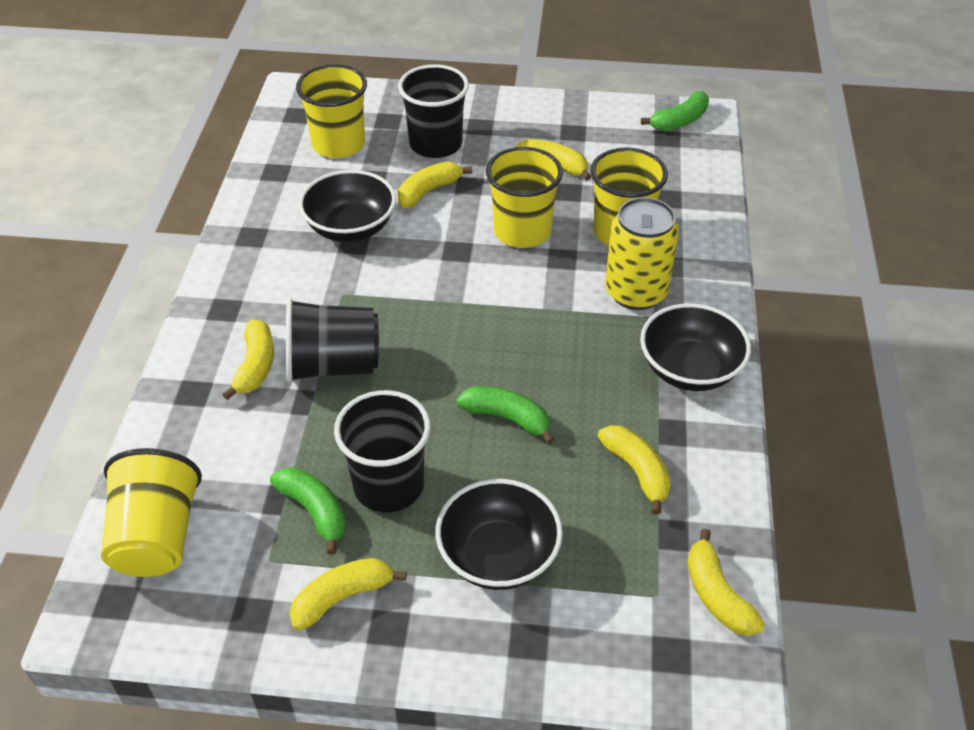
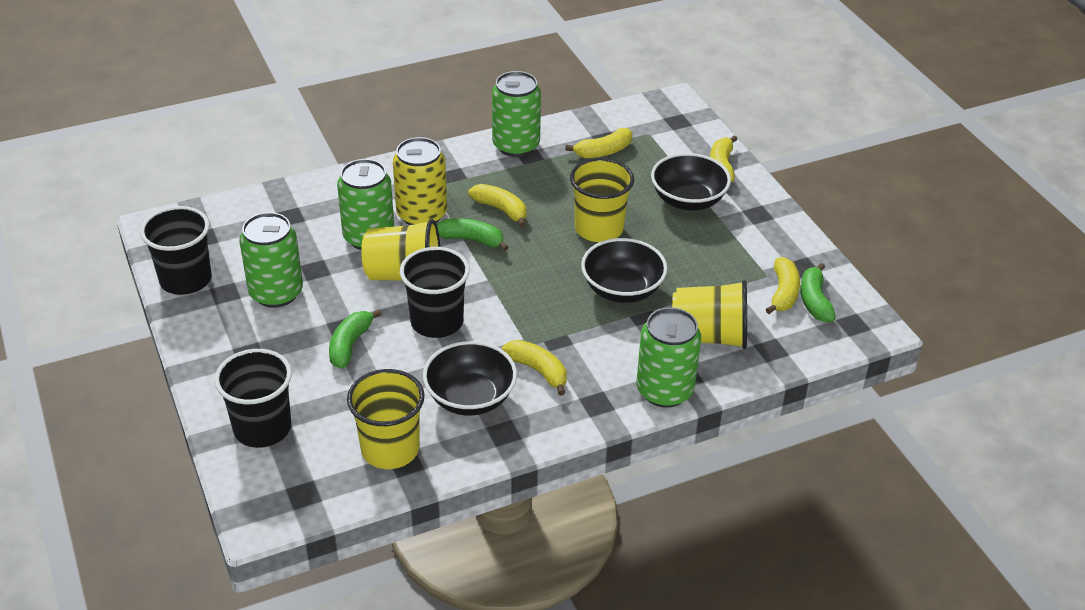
green can: none = 0 -> [239,212,303,308] [337,159,394,250] [492,71,541,157] [636,307,701,408] = 4
yellow banana: [222,320,274,400] [290,558,407,631] [398,161,472,208] [516,139,591,181] [598,425,671,515] [688,529,765,636] = 6 -> [468,184,527,227] [502,340,567,396] [565,128,632,158] [710,135,737,182] [766,257,800,314] = 5

